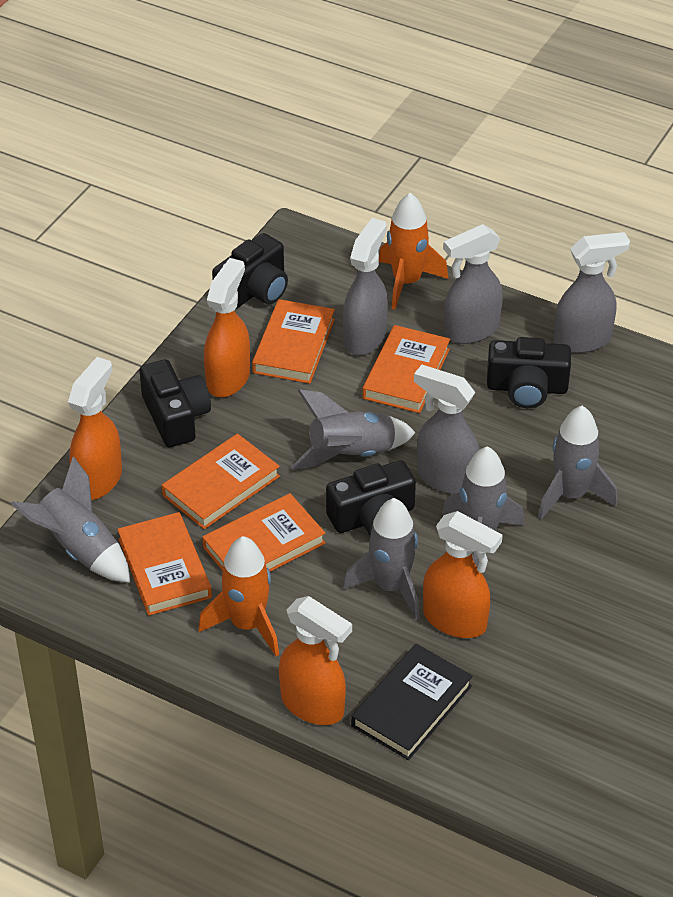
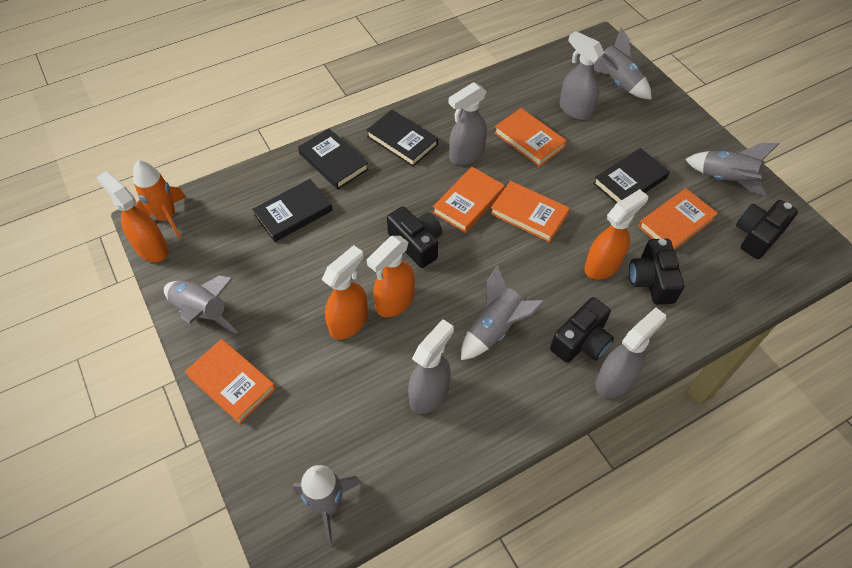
black book: [351,644,473,760] = 1 -> [252,179,333,242] [298,128,369,189] [366,110,438,167] [593,148,670,204] = 4
orange rocket: [198,536,279,656] [379,193,448,310] = 2 -> [133,160,186,238] = 1

